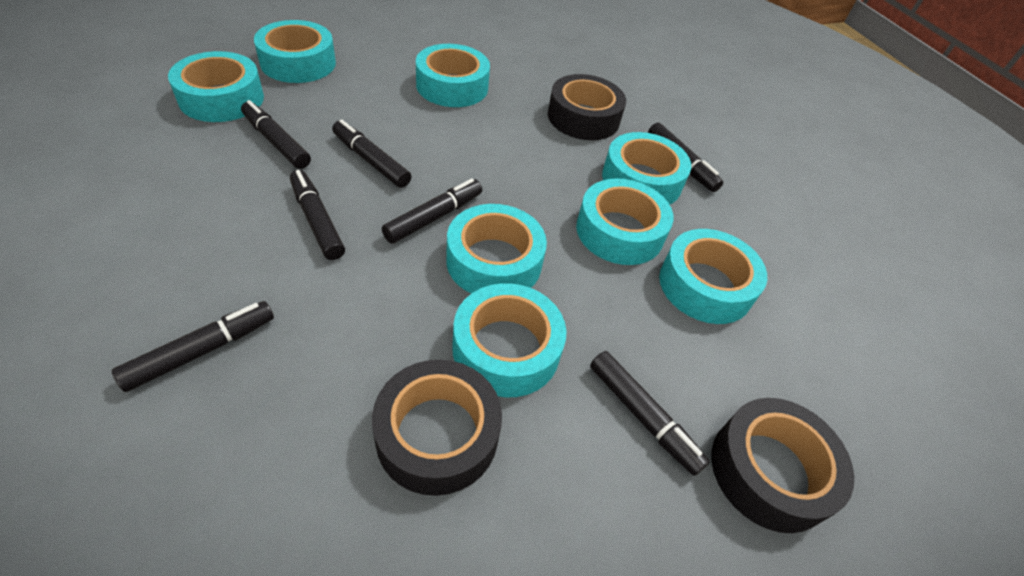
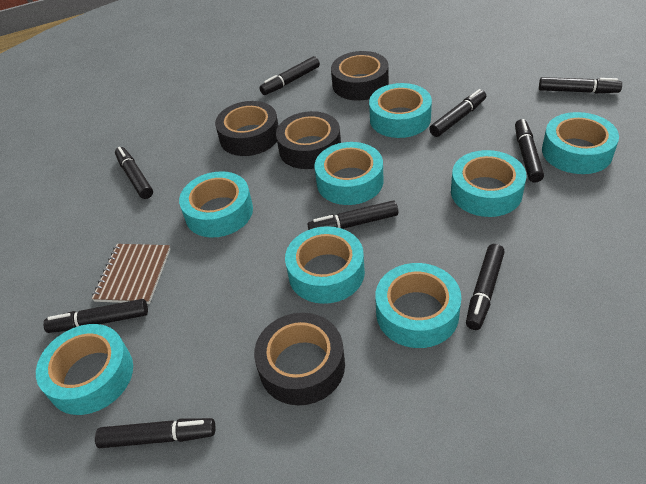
black marker: [112,301,274,392] [241,100,311,169] [290,170,345,260] [332,120,411,188] [382,178,482,244] [590,351,710,476] [648,122,723,192] = 7 -> [43,299,148,333] [95,418,216,448] [115,147,153,199] [259,56,320,95] [307,201,398,230] [429,89,486,137] [466,244,504,330] [515,119,544,183] [539,77,622,93] = 9
black tape: [372,360,502,496] [548,74,626,140] [711,398,854,533] = 3 -> [215,101,279,156] [254,313,345,406] [276,111,341,169] [331,51,389,101] = 4
brown notebook: none = 0 -> [92,244,170,304] = 1

